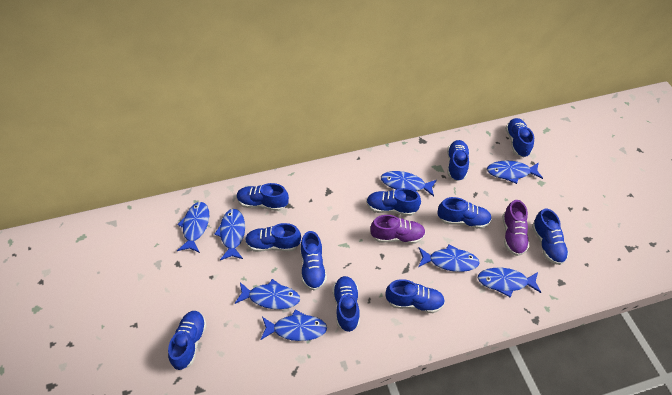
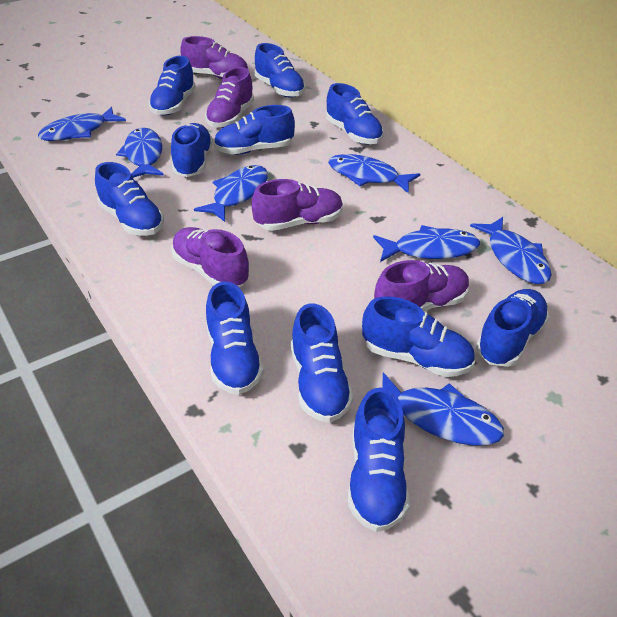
blue fish: [177,202,209,253] [214,209,245,260] [235,279,300,309] [260,310,327,341] [381,171,437,197] [418,244,480,272] [477,268,541,297] [487,161,543,184] = 8 -> [38,107,126,141] [116,128,164,178] [194,165,268,222] [328,154,420,193] [373,225,480,262] [382,372,504,446] [470,217,552,284] = 7
purple shoe: [370,215,426,244] [503,200,530,256] = 2 -> [172,227,249,287] [180,36,248,79] [205,67,254,128] [252,179,343,231] [374,260,470,312] = 5

